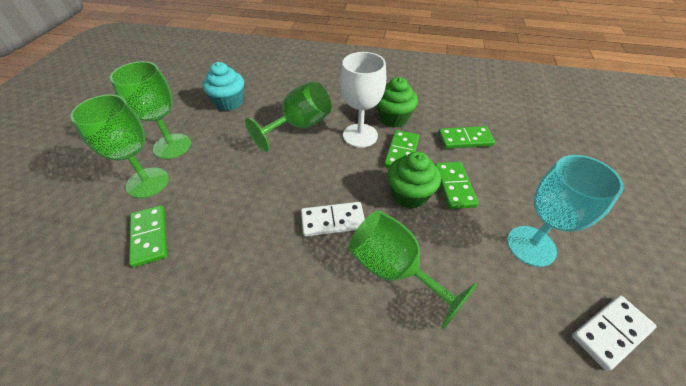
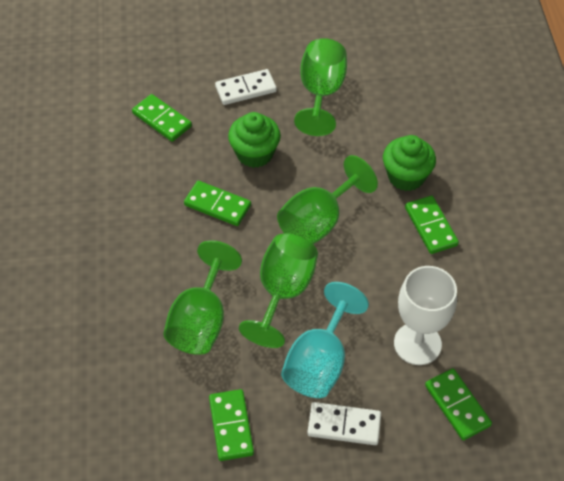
green domino: [129,205,167,267] [384,130,419,168] [435,162,479,209] [438,126,495,149] = 4 -> [132,94,192,142] [184,181,251,226] [209,389,254,461] [405,196,459,254] [425,368,492,441] = 5
turquoise cupcake: [203,62,244,111] = 1 -> none = 0

